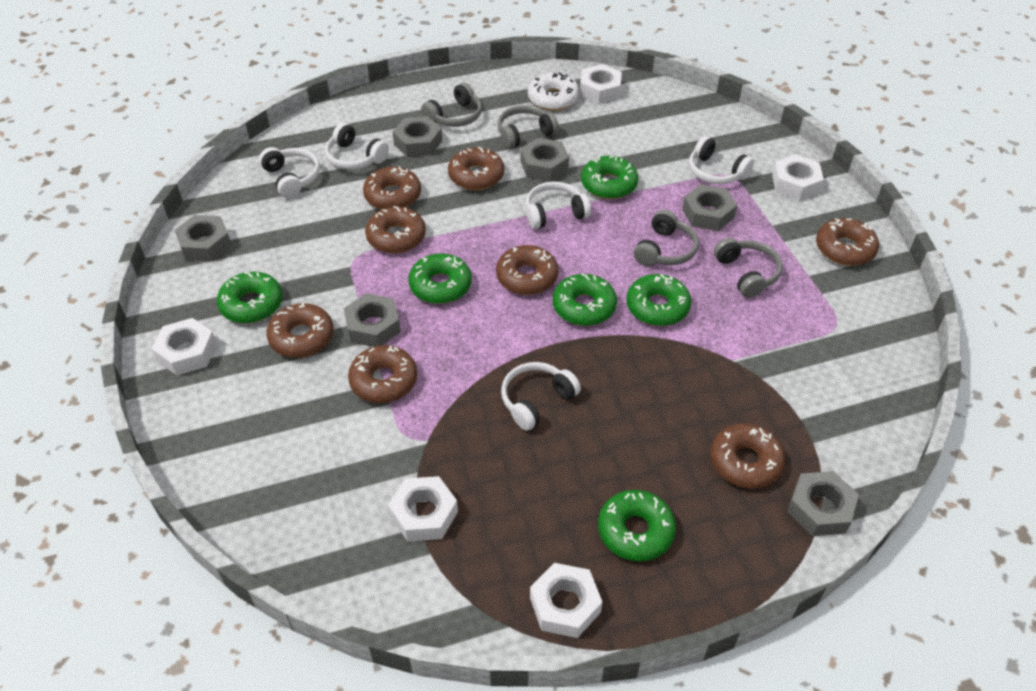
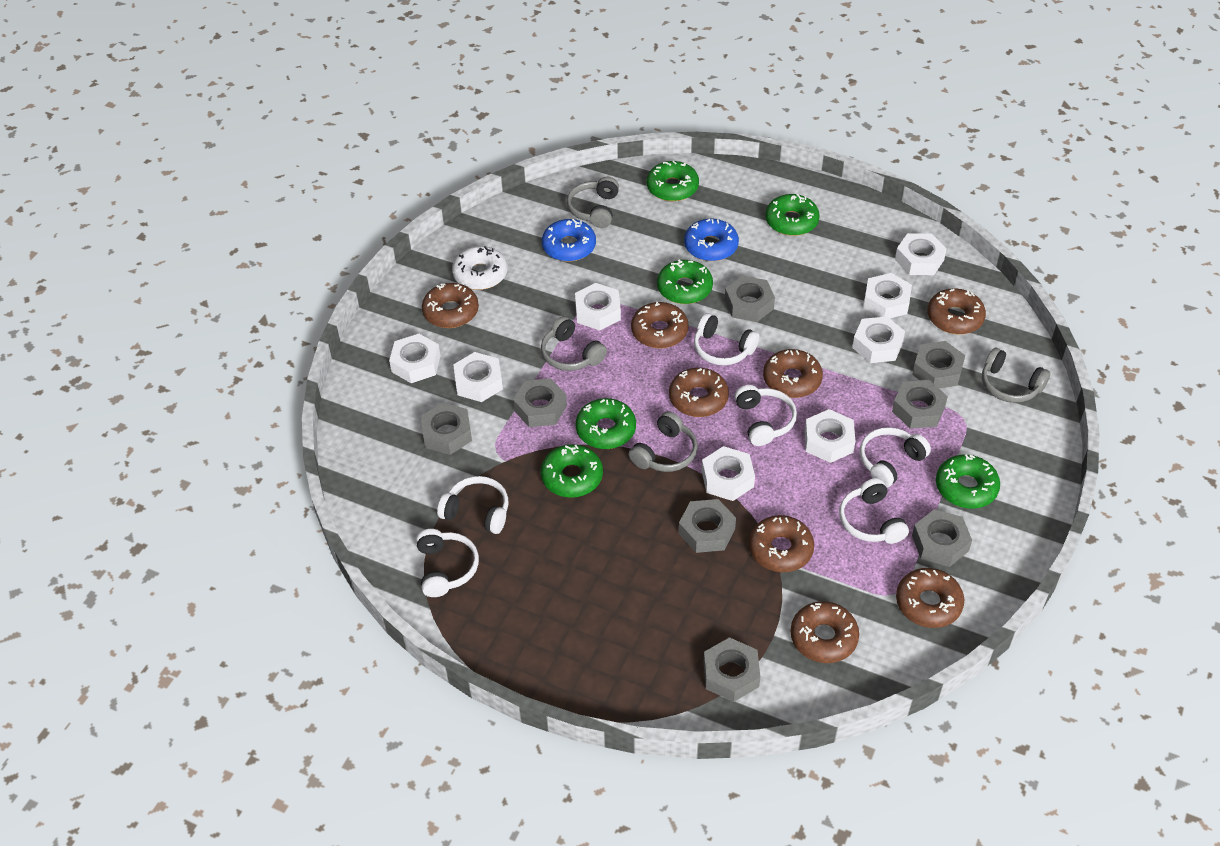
blue donut: none = 0 -> [542,219,596,262] [684,219,739,261] = 2
grey nut: [175,215,232,262] [344,293,401,347] [393,116,442,157] [521,138,569,182] [682,184,737,231] [788,471,859,536] = 6 -> [421,402,472,455] [513,378,567,427] [679,499,736,553] [704,637,760,702] [725,276,775,322] [892,380,948,429] [912,341,965,388] [912,509,972,567] = 8
white headphones: [259,147,320,198] [325,123,389,170] [501,362,581,431] [526,182,591,229] [689,136,754,184] = 5 -> [416,529,479,597] [437,476,508,534] [694,313,759,365] [734,385,797,446] [839,478,909,544] [860,427,931,487] = 6
white nut: [152,318,217,375] [388,476,458,541] [530,563,602,638] [580,64,622,104] [772,155,824,201] = 5 -> [389,334,440,383] [453,352,503,402] [575,283,621,331] [702,446,755,501] [805,409,855,463] [852,316,905,363] [863,273,912,318] [895,233,947,275] = 8

